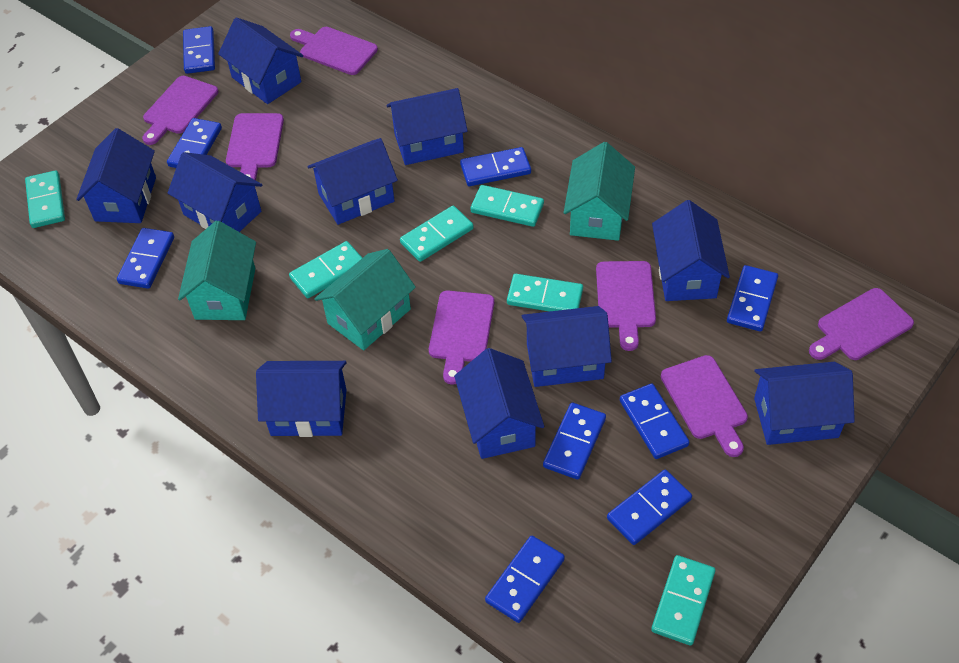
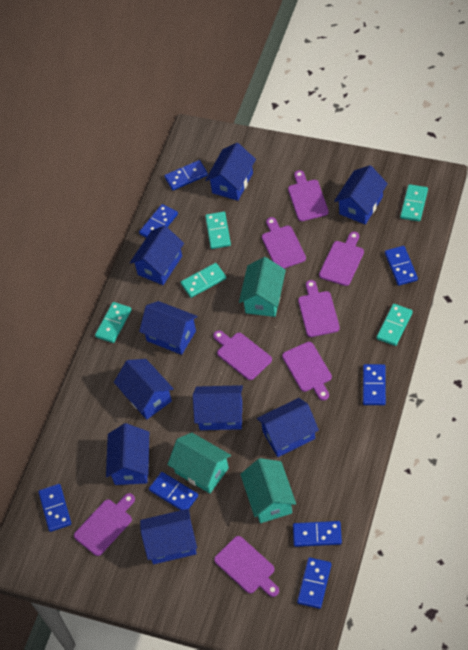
blue domino: [117,228,174,289] [167,118,222,168] [183,26,215,74] [460,147,531,186] [485,536,565,623] [543,403,606,480] [607,470,692,545] [620,383,689,459] [727,265,778,331] = 9 -> [38,484,71,532] [139,204,178,238] [149,472,198,510] [164,160,208,190] [293,521,342,547] [297,558,331,609] [363,364,386,405] [385,246,418,286] = 8
blue house: [76,128,156,223] [168,152,262,232] [218,17,303,104] [256,361,347,437] [308,138,398,225] [387,88,468,165] [454,348,544,459] [522,306,612,387] [652,200,730,301] [754,362,855,445] = 10 -> [106,423,149,485] [114,359,174,420] [130,226,184,285] [139,301,198,355] [140,509,197,564] [193,385,243,430] [205,143,256,201] [257,398,319,457] [334,165,388,225] = 9
purple cutting board: [142,76,218,145] [226,113,284,180] [290,27,378,75] [429,291,494,385] [596,261,656,351] [661,355,748,457] [809,288,914,360] = 7 -> [74,493,135,556] [213,330,272,380] [214,536,279,597] [262,217,306,269] [282,342,332,401] [288,170,329,221] [298,280,340,337] [319,232,364,286] = 8
turquoise domino: [25,170,65,228] [289,241,362,298] [400,206,474,262] [471,185,544,227] [507,274,583,312] [651,555,716,646] = 6 -> [95,302,132,343] [181,263,226,298] [205,212,231,249] [376,304,413,346] [400,184,428,221] = 5

